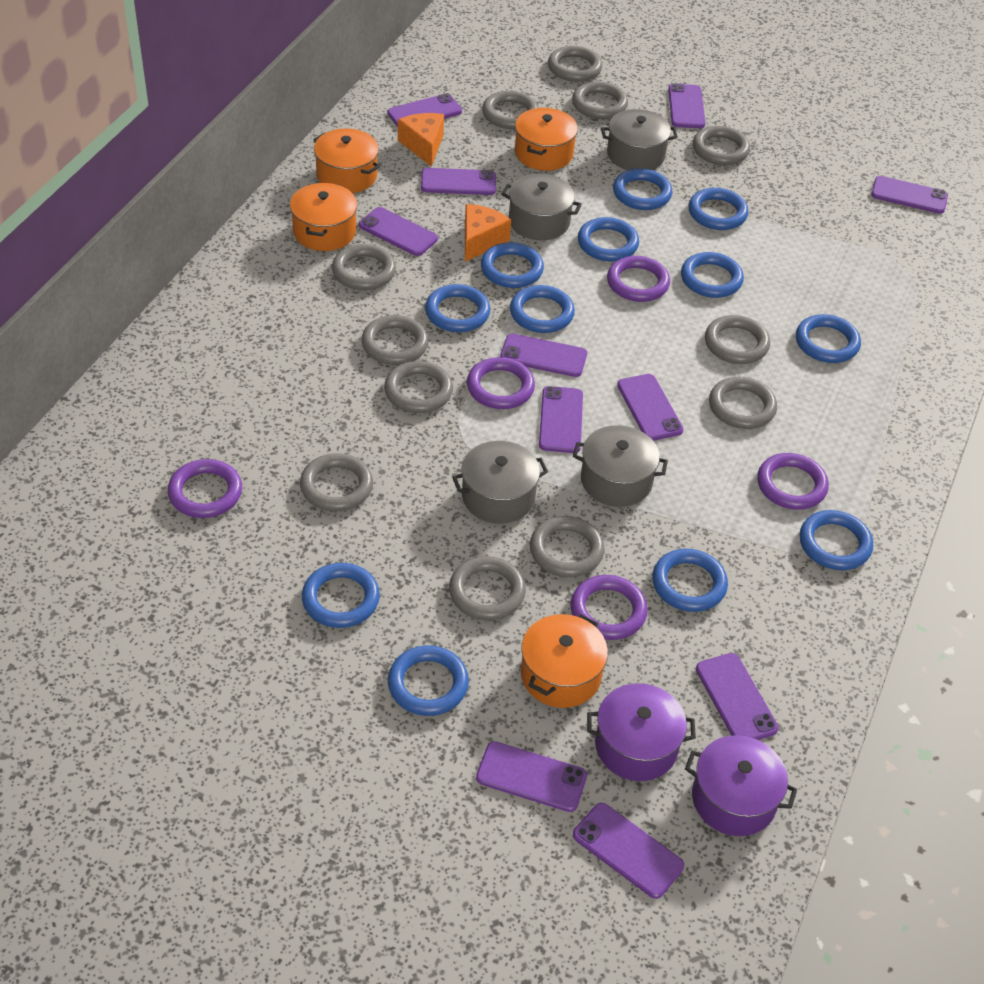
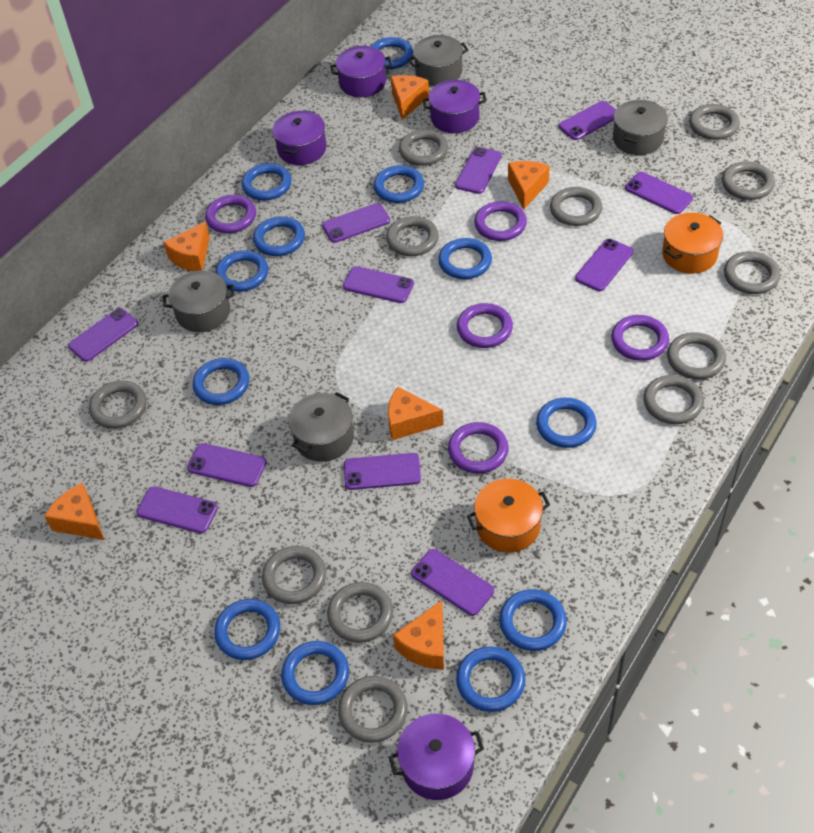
orange cheese: [398,113,444,167] [465,204,511,262] = 2 -> [44,483,104,540] [163,222,210,271] [388,387,444,440] [391,75,429,120] [393,600,444,669] [508,161,550,209] = 6
orange pot: [290,183,357,251] [313,128,380,193] [515,108,578,171] [521,614,608,708] = 4 -> [467,479,550,553] [662,212,723,274] = 2
purple pot: [587,683,696,781] [685,735,797,836] = 2 -> [273,110,326,165] [330,46,392,97] [389,714,484,800] [423,80,486,133] = 4

